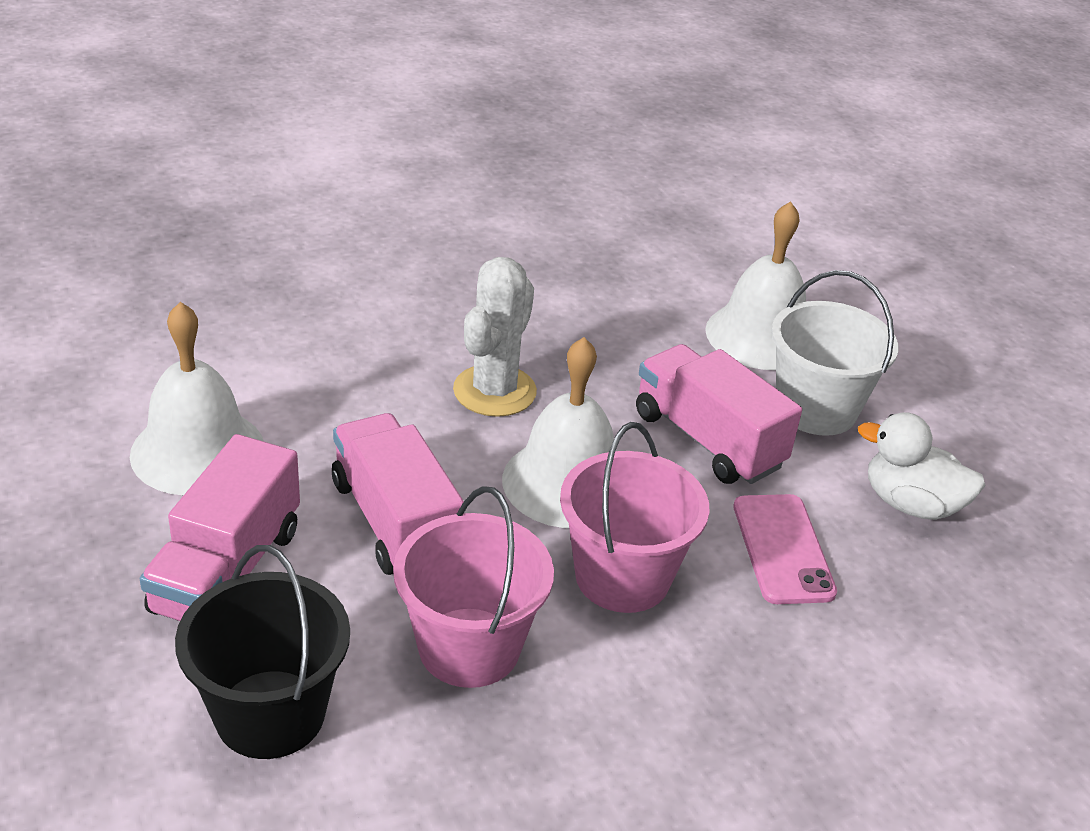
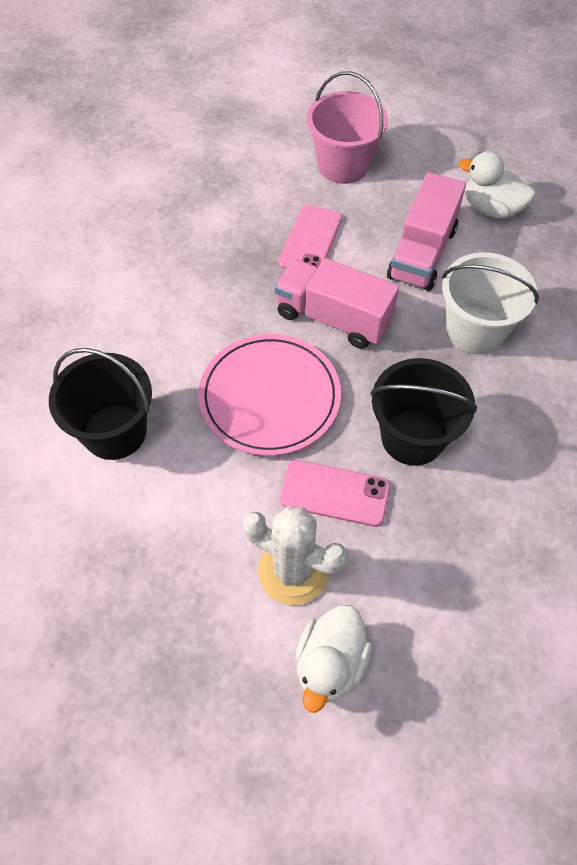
black bucket: [175,545,350,759] = 1 -> [49,348,152,460] [370,358,477,466] = 2
pink bucket: [393,486,554,688] [560,422,710,613] = 2 -> [307,71,388,184] = 1
pink phone: [733,494,837,604] = 1 -> [278,204,342,269] [280,460,390,527] = 2
pink plate: none = 0 -> [198,334,341,456] = 1
pink truck: [140,434,300,621] [332,413,464,575] [636,344,802,484] = 3 -> [274,258,399,349] [387,172,466,291] = 2
white bell: [130,302,264,495] [502,337,614,528] [705,201,806,370] = 3 -> none = 0
white duck: [858,412,986,520] = 1 -> [295,605,372,713] [459,151,535,219] = 2

